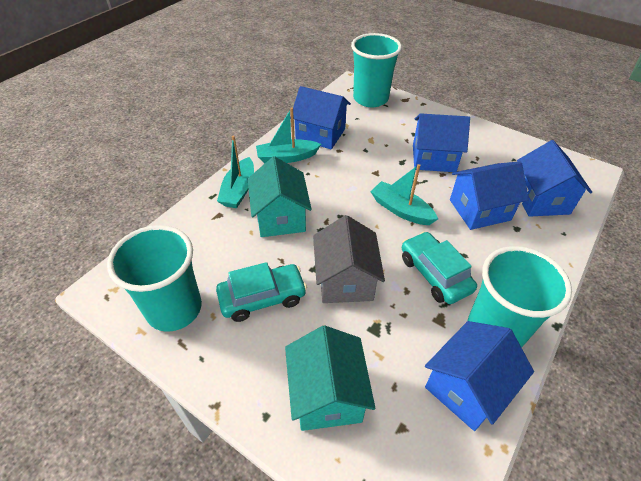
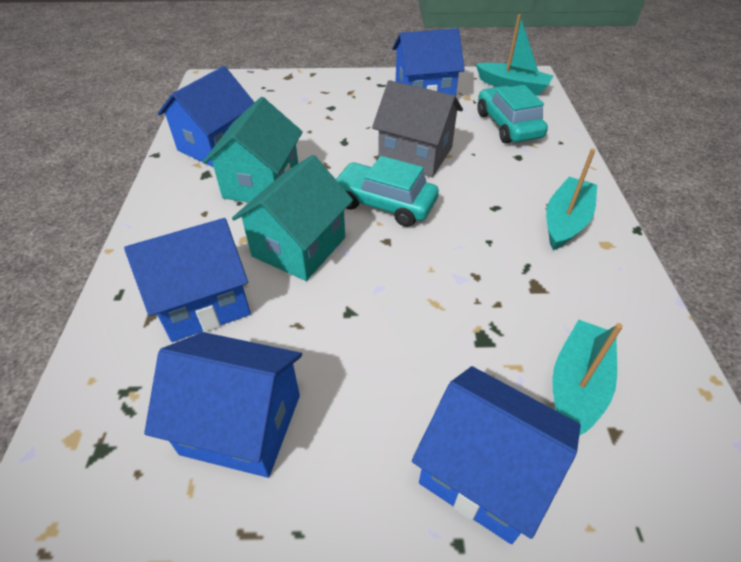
turquoise cup: [107,225,202,332] [351,33,402,107] [468,246,572,348] = 3 -> none = 0

